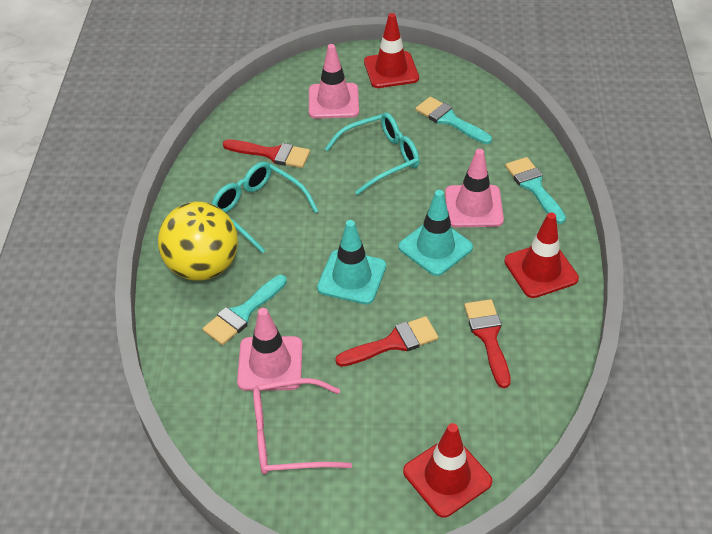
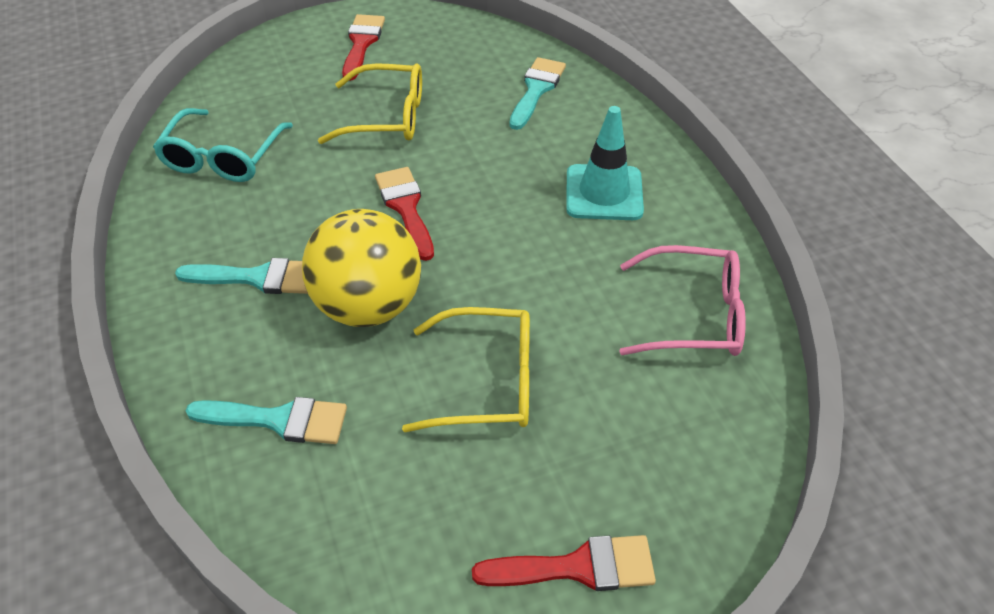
pink traffic cone: [237,308,302,391] [309,44,359,119] [445,149,504,227] = 3 -> none = 0
red traffic cone: [364,13,419,88] [403,423,492,518] [504,212,579,298] = 3 -> none = 0
turquoise glasses: [212,162,318,253] [325,113,420,195] = 2 -> [153,108,293,182] = 1
turquoise traffic cone: [317,220,386,304] [399,190,473,276] = 2 -> [566,106,644,220] = 1
yellow glasses: none = 0 -> [318,63,422,144] [402,307,530,432] = 2

